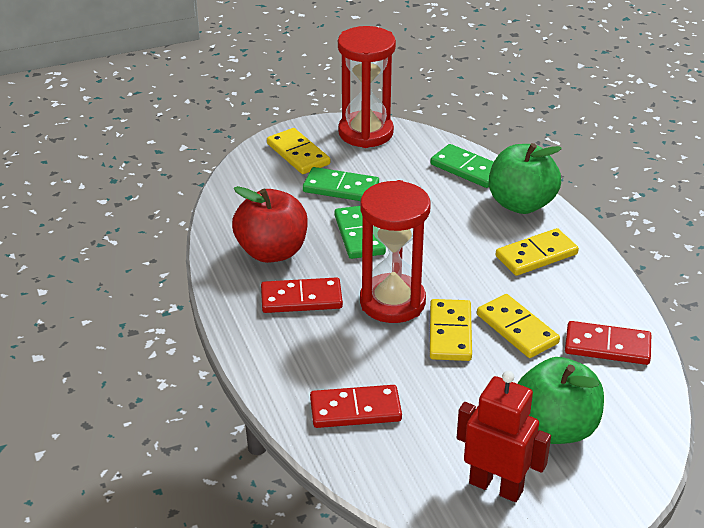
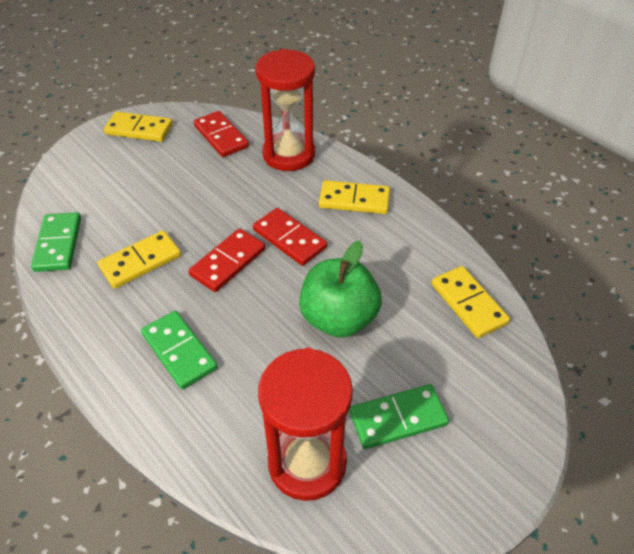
green apple: [489,143,562,214] [518,357,604,444] = 2 -> [299,241,382,338] = 1
red apple: [232,186,308,263] = 1 -> none = 0
red robot: [457,371,551,502] = 1 -> none = 0

